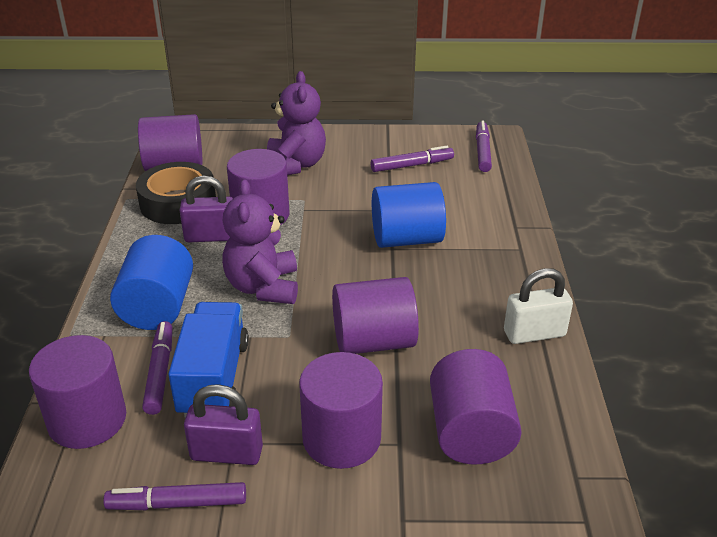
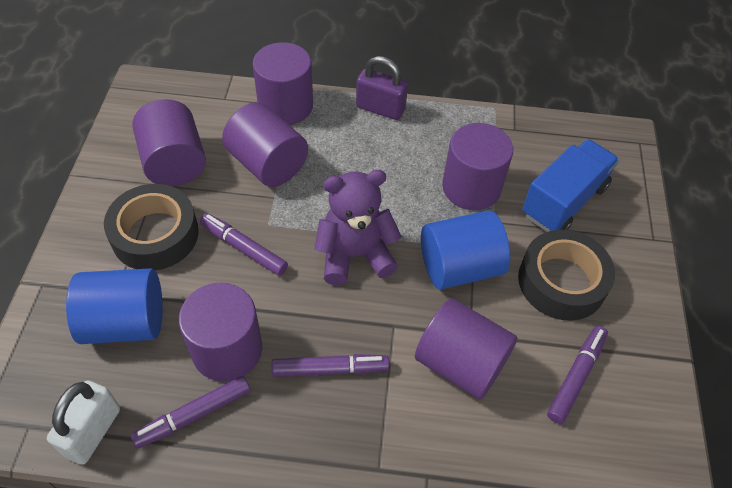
black tape: [136,162,216,224] = 1 -> [104,184,199,270] [518,230,615,321] = 2
purple padlock: [179,175,233,242] [184,384,263,465] = 2 -> [356,56,408,120] = 1
purple teddy bear: [222,179,298,304] [267,71,326,175] = 2 -> [314,170,402,285] = 1

